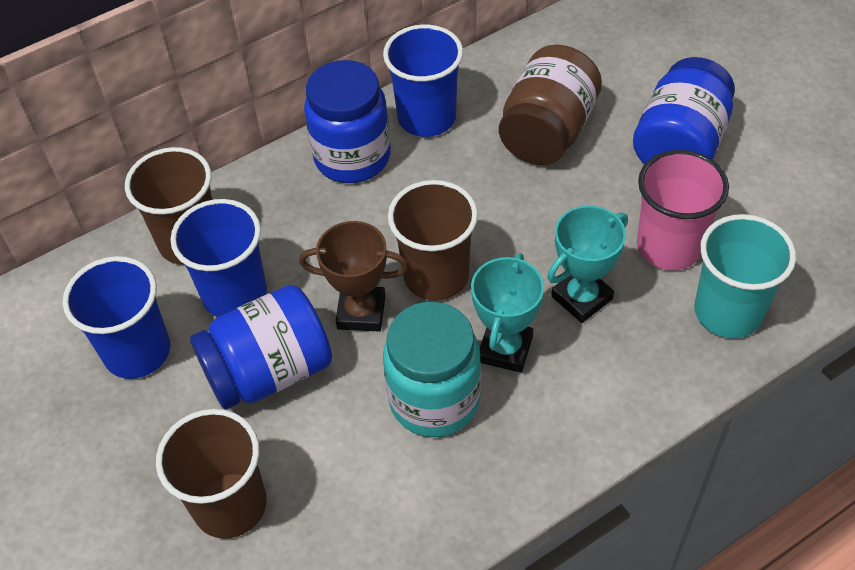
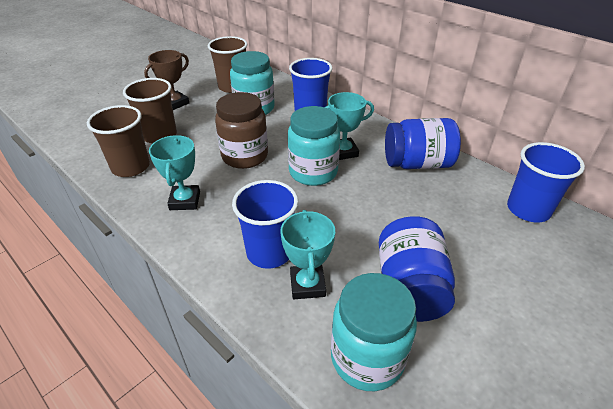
blue jar: [190,285,332,410] [304,60,391,183] [633,57,735,164] = 3 -> [379,216,455,322] [385,118,461,169] = 2
pink cup: [637,150,729,270] = 1 -> none = 0
turquoise cup: [694,214,796,338] = 1 -> none = 0
turquoise jar: [383,302,481,437] = 1 -> [230,51,275,115] [288,106,340,186] [331,273,417,391] = 3
turquoise trophy: [471,253,544,373] [547,205,628,323] = 2 -> [149,135,200,210] [280,210,335,299] [325,92,374,160] = 3

